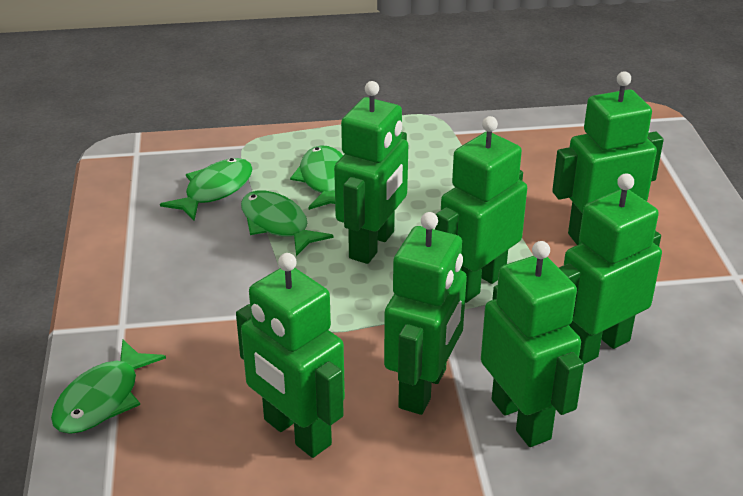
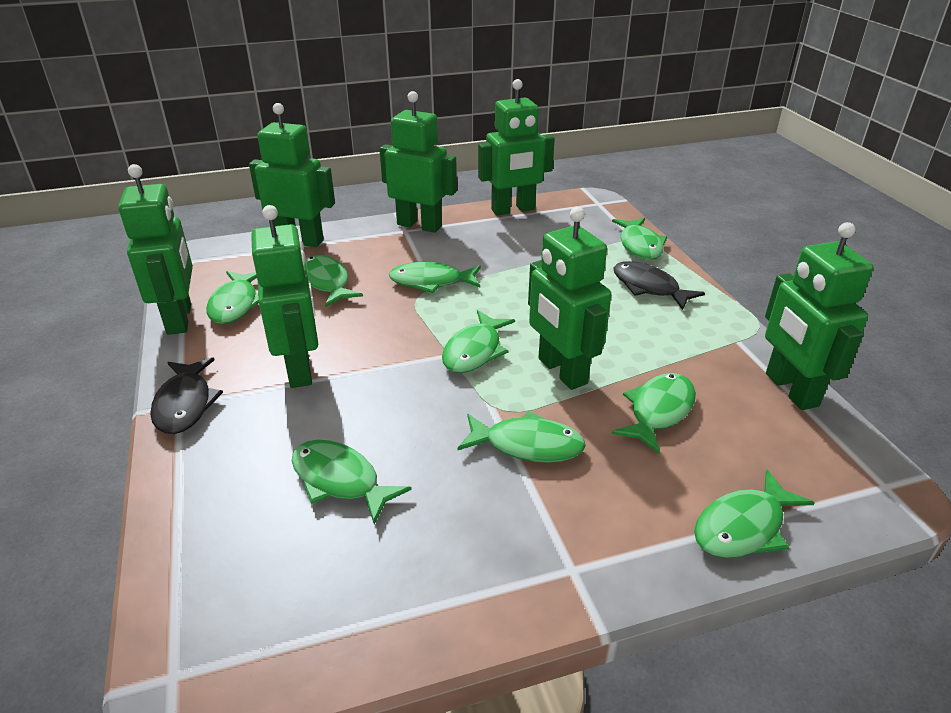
black fish: none = 0 -> [150,357,223,434] [614,261,705,310] = 2
green fish: [51,340,166,434] [160,158,252,221] [241,191,333,256] [290,145,343,210] = 4 -> [206,271,259,324] [292,440,412,524] [305,255,363,307] [389,261,481,293] [442,310,515,373] [457,411,586,462] [611,373,696,454] [612,218,667,260] [694,470,815,558] = 9

